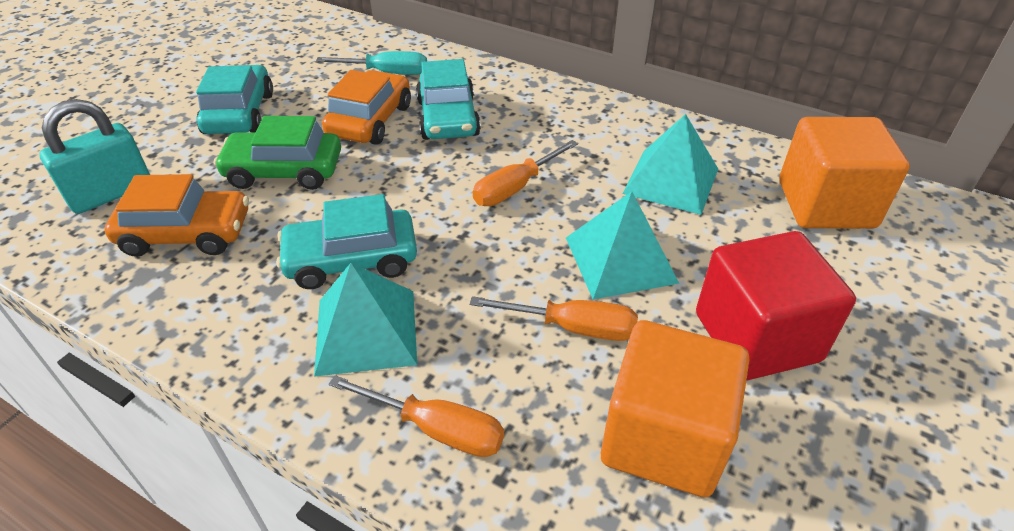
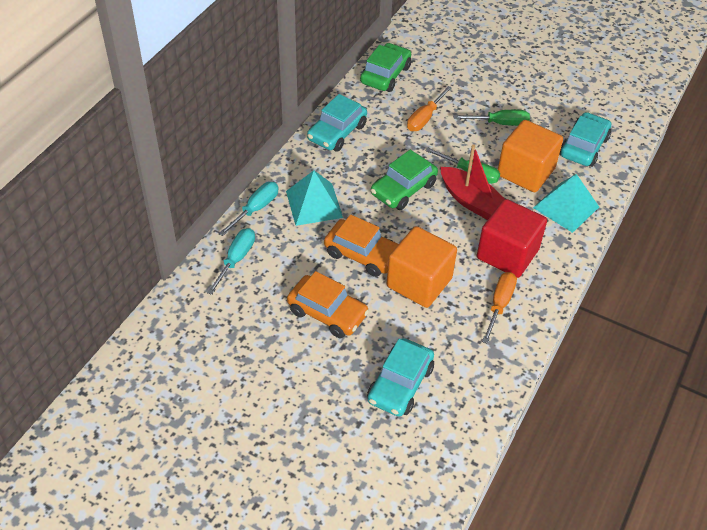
green car: [214,116,341,190] = 1 -> [360,43,411,92] [371,150,438,210] = 2
green screwdriver: none = 0 -> [425,148,500,184] [453,110,530,126] = 2
orange screwdriver: [329,375,504,457] [470,296,638,341] [473,140,578,206] = 3 -> [407,86,452,131] [482,272,517,344] = 2
red boat: none = 0 -> [440,144,505,220] = 1
turquoise padlock: [39,99,150,214] = 1 -> none = 0
turquoise pyramid: [314,263,417,377] [566,191,679,299] [622,114,718,215] = 3 -> [286,170,343,226] [533,174,599,233] = 2
turquoise screwdriver: [316,51,427,75] = 1 -> [207,228,255,295] [219,182,279,236] = 2

